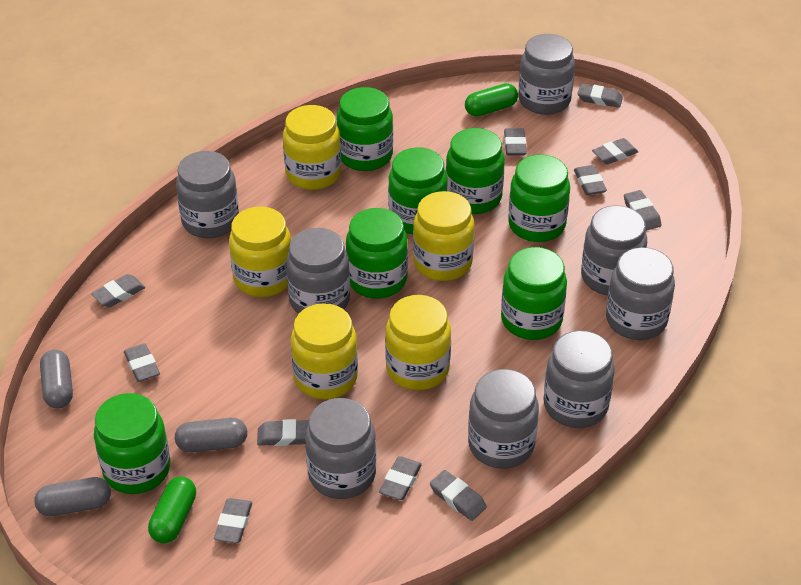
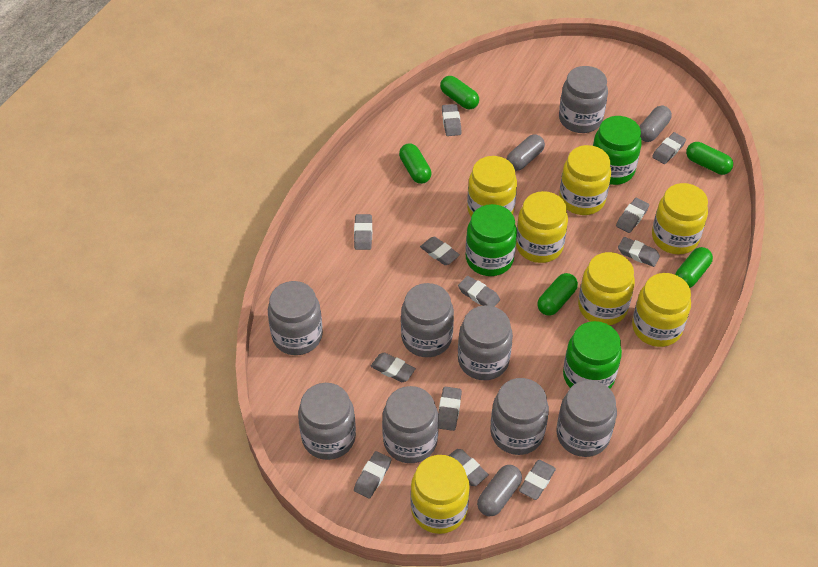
green capsule: [148,476,196,543] [465,83,518,117] = 2 -> [399,143,431,184] [440,76,479,109] [537,273,578,316] [675,247,713,288] [686,142,733,175] = 5
green jar: [94,393,170,494] [337,87,393,171] [346,208,408,299] [388,147,448,234] [446,128,505,214] [501,247,567,340] [508,154,570,242] = 7 -> [466,204,517,276] [563,321,622,389] [593,116,642,185] = 3
grey eraser: [91,274,145,307] [124,343,160,382] [214,498,252,543] [257,419,309,446] [379,456,422,500] [430,470,487,521] [504,128,527,155] [574,165,607,195] [578,84,623,108] [592,138,638,165] [624,190,662,231] = 11 -> [354,214,372,250] [354,451,392,499] [371,353,416,382] [420,237,460,265] [438,387,462,431] [442,104,462,136] [448,449,489,486] [458,276,500,307] [519,460,556,500] [616,198,649,233] [618,237,660,267] [652,132,686,164] = 12
yellow jar: [229,207,291,297] [283,105,341,190] [291,303,358,400] [385,295,451,390] [413,191,475,281] = 5 -> [411,455,470,534] [467,156,517,217] [516,191,568,263] [559,145,611,215] [578,252,635,325] [632,273,691,347] [652,183,708,254] = 7

